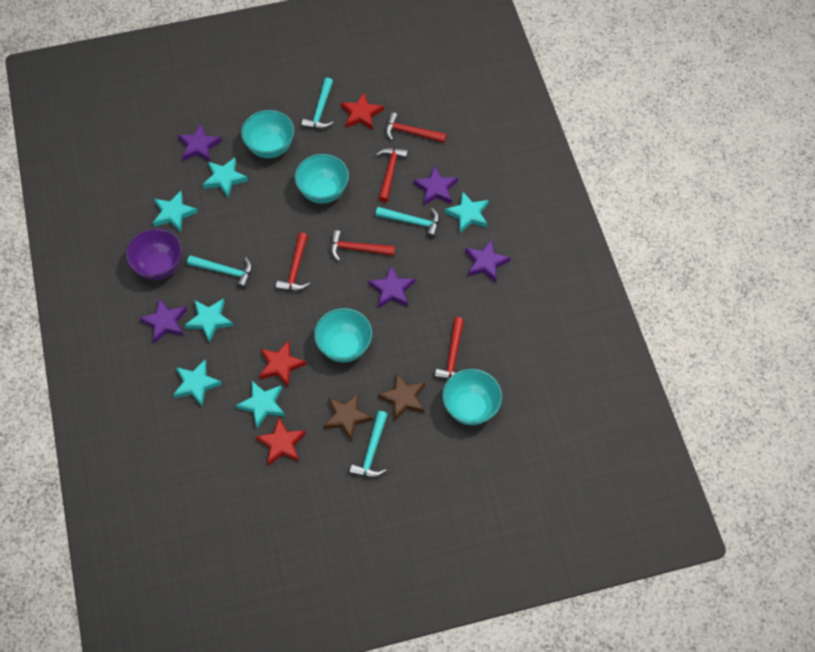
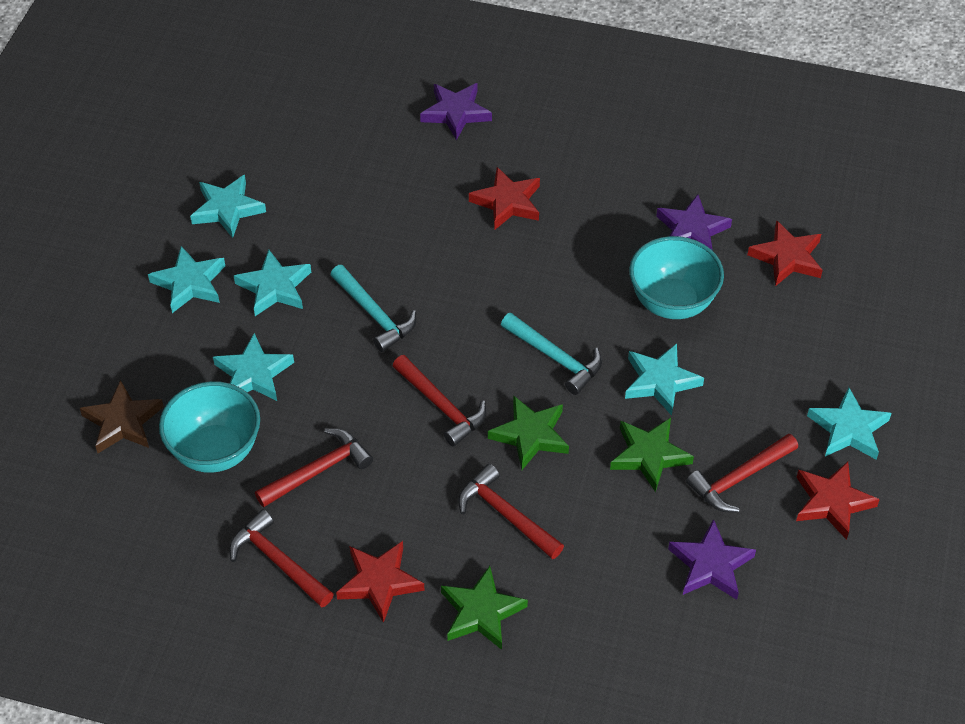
brown star: [323,393,373,440] [378,373,425,420] = 2 -> [80,380,164,453] = 1
green star: none = 0 -> [441,566,528,650] [488,395,569,470] [610,418,694,492] = 3
purple bowl: [126,228,182,280] = 1 -> none = 0
purple star: [139,298,187,343] [178,123,222,162] [368,266,415,308] [413,166,458,205] [465,239,511,282] = 5 -> [420,83,492,140] [656,194,732,251] [668,519,756,600] = 3
red star: [256,418,306,466] [259,341,306,386] [341,92,384,130] = 3 -> [336,541,425,623] [469,167,540,230] [747,220,823,286] [796,462,880,540] = 4
turquoise bowl: [241,110,294,158] [295,154,349,204] [314,308,372,362] [442,369,502,425] = 4 -> [159,381,260,473] [629,236,724,319] = 2
turquoise hammer: [187,255,252,289] [301,78,333,129] [349,411,388,478] [376,207,439,238] = 4 -> [330,265,417,352] [501,313,602,395] = 2

